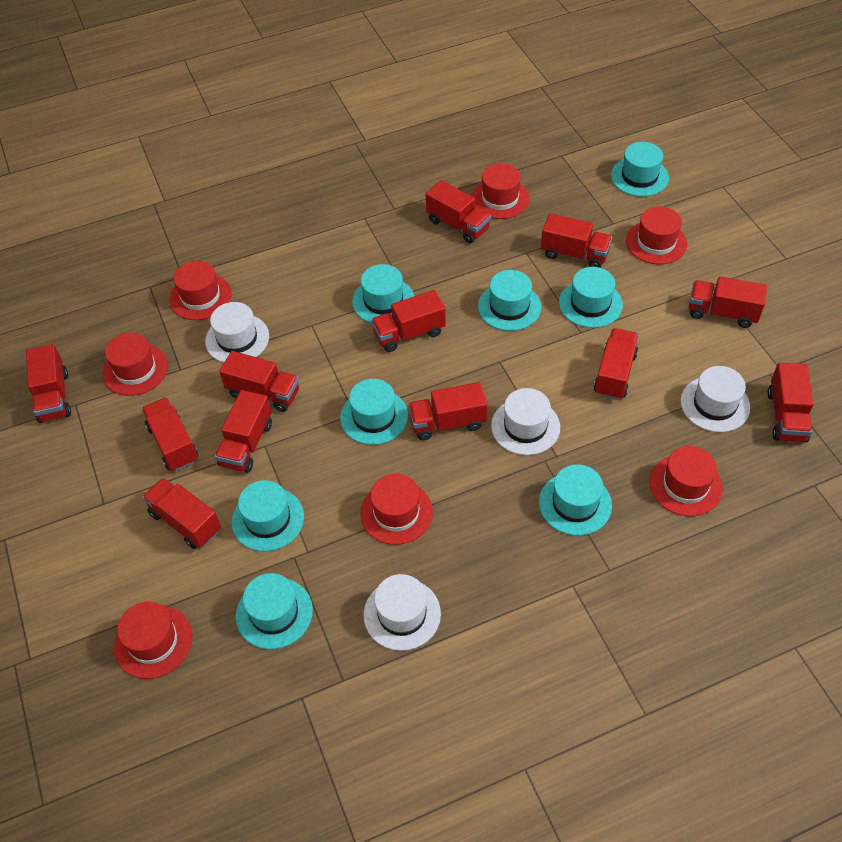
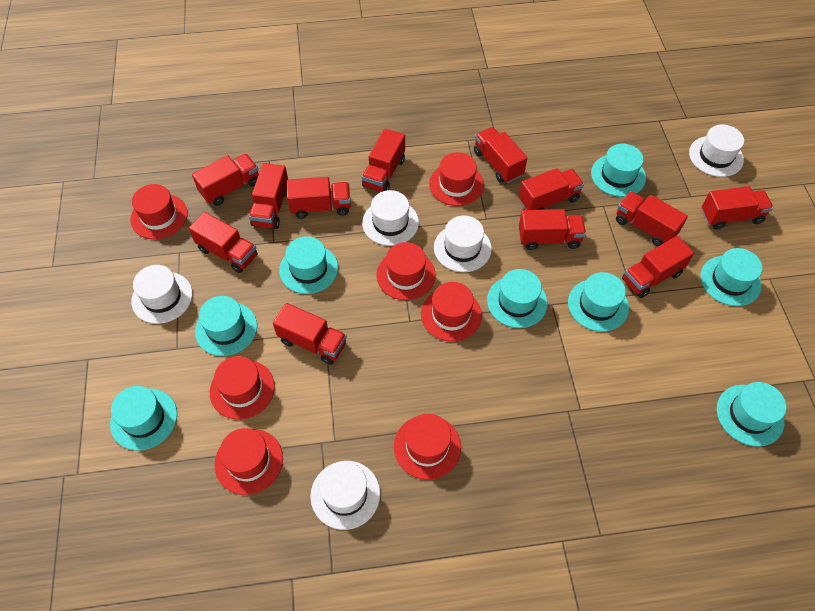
white hat: [205,302,269,363] [364,574,441,651] [491,388,560,455] [681,366,750,432] = 4 -> [131,265,193,324] [310,461,380,530] [362,190,419,246] [434,216,492,272] [689,125,744,177] = 5

